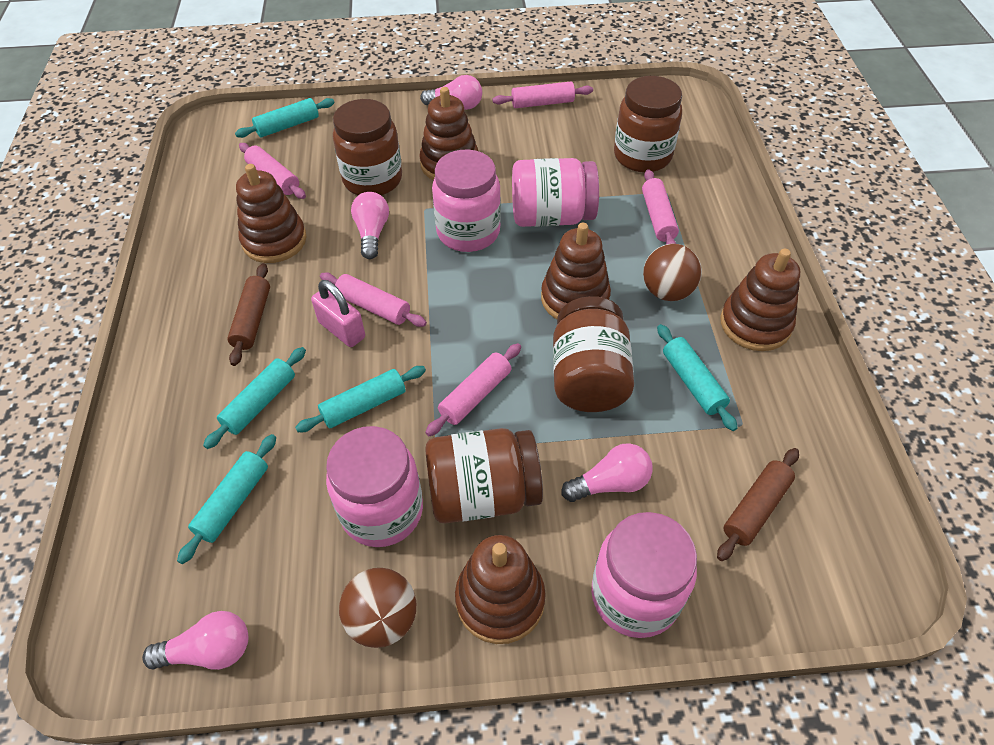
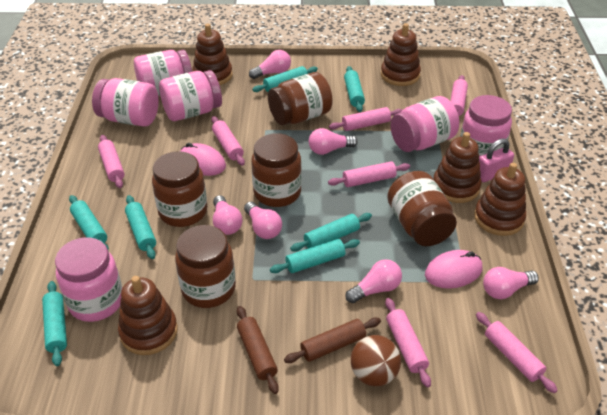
brown ball: [339,568,416,648] [643,244,702,301] = 2 -> [351,335,401,386] = 1
brown jar: [333,99,402,195] [425,428,543,524] [553,296,634,412] [614,76,682,172] = 4 -> [152,151,207,227] [175,225,236,308] [251,133,302,207] [268,72,333,125] [387,171,457,246] = 5
pink jar: [326,426,423,547] [432,149,501,252] [512,158,599,227] [591,512,697,638] = 4 -> [55,237,122,322] [92,78,159,127] [134,50,192,96] [159,70,222,121] [390,96,459,152] [460,95,512,157] = 6
pink light bulb: [142,611,248,670] [351,192,389,259] [420,75,482,110] [562,443,653,502] = 4 -> [213,195,243,235] [244,201,282,239] [249,50,291,79] [309,128,358,155] [345,259,402,303] [483,267,539,299] = 6
pink mouse: none = 0 -> [180,143,226,176] [425,250,482,289] = 2
pink rolling pin: [239,143,306,199] [320,272,427,327] [425,343,521,436] [493,82,593,108] [642,169,679,244] = 5 -> [98,135,125,188] [211,116,245,166] [328,161,410,187] [329,107,402,131] [385,298,431,387] [450,75,468,116] [476,312,558,393] = 7
turquoise rolling pin: [177,434,276,564] [203,347,306,449] [235,98,335,138] [295,366,426,432] [657,324,738,431] = 5 -> [42,281,67,366] [69,195,109,251] [125,195,156,259] [252,66,318,92] [270,239,360,273] [290,213,372,252] [344,66,365,112] = 7

